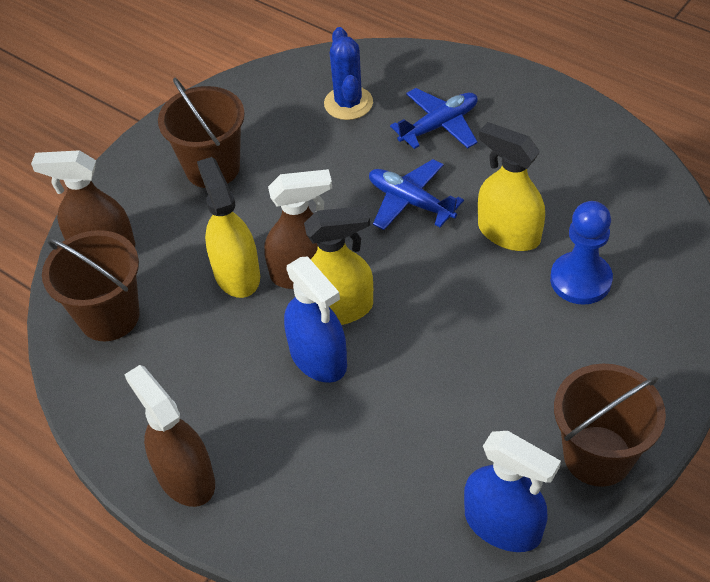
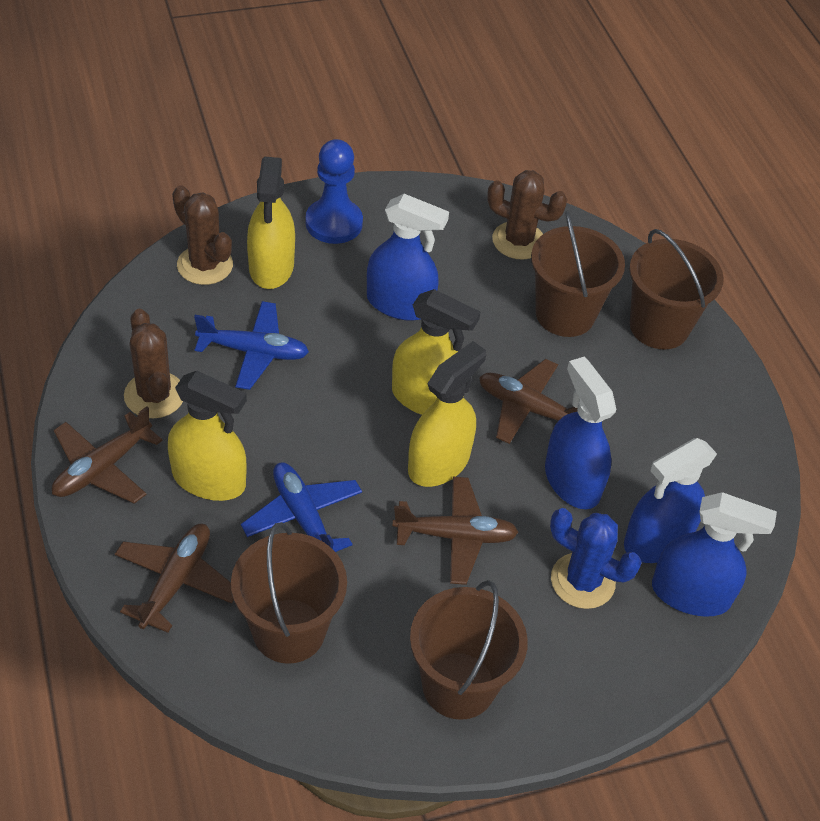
blue spray bottle: [284,256,347,383] [464,431,561,552] = 2 -> [367,194,449,321] [545,357,616,509] [624,438,717,563] [652,492,777,617] = 4
brown bucket: [42,230,140,341] [158,78,245,188] [554,364,666,487] = 3 -> [231,522,347,664] [410,580,528,720] [531,211,625,337] [629,229,724,349] = 4
brown cactus: none = 0 -> [124,309,183,418] [172,185,233,285] [487,170,567,260] = 3
brown plane: none = 0 -> [52,406,163,504] [115,524,234,633] [392,477,518,585] [479,359,578,444] = 4
brown spray bottle: [31,150,135,247] [124,365,215,507] [264,169,332,289] = 3 -> none = 0
yellow spray bottle: [197,157,260,298] [304,206,373,325] [478,122,545,251] = 3 -> [168,371,247,501] [247,157,295,289] [392,289,480,415] [408,341,486,487] = 4

